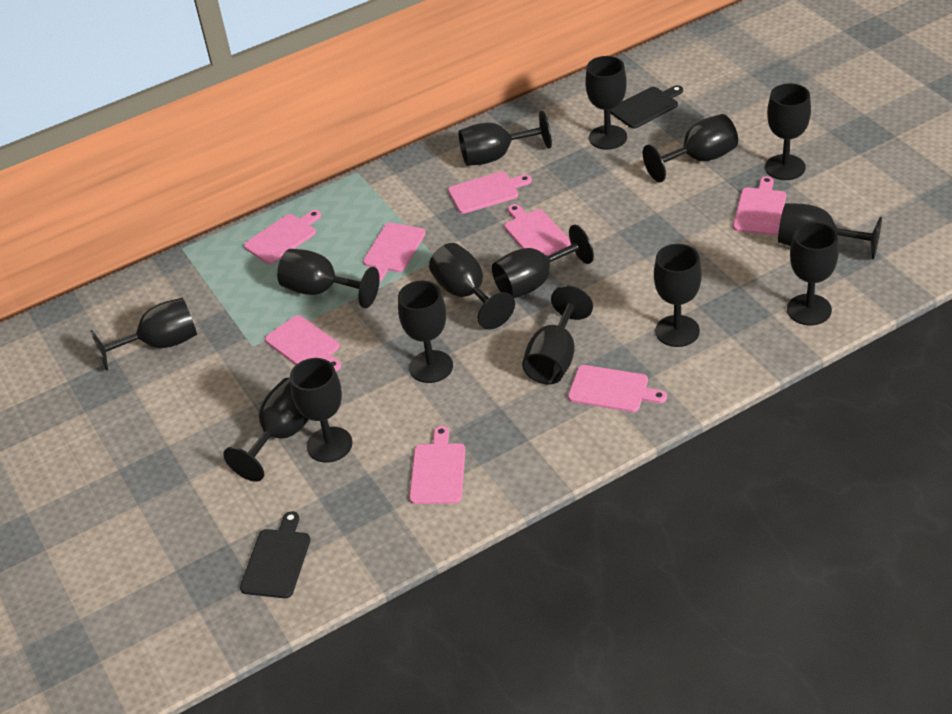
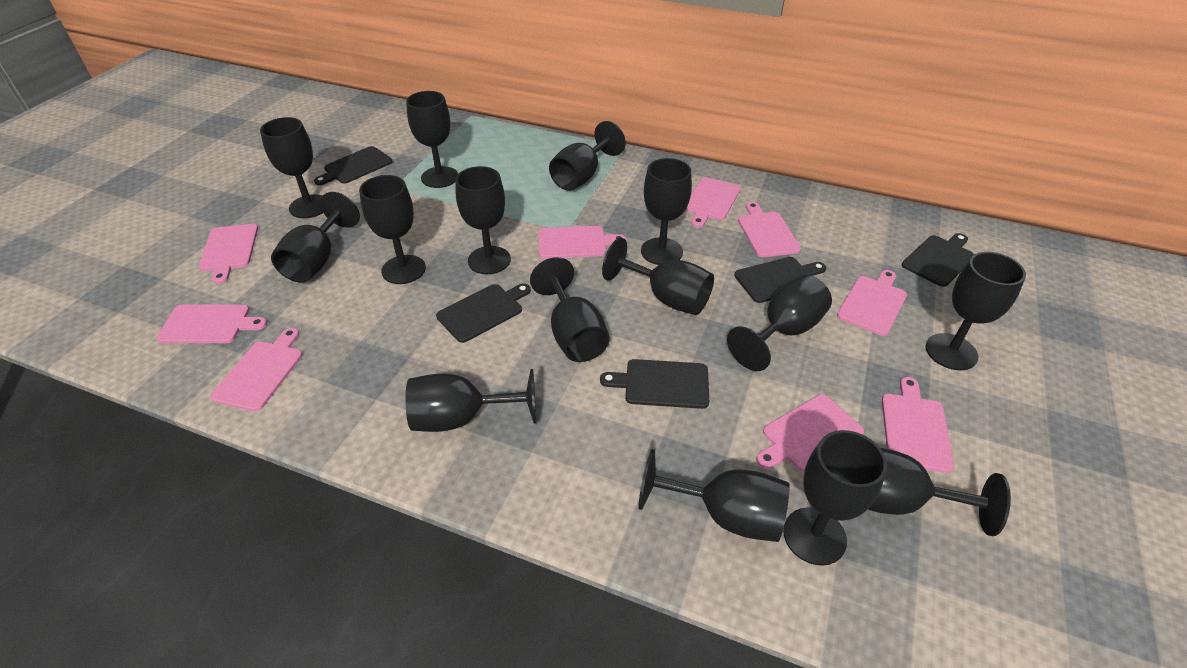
black cutting board: [240,511,311,598] [610,85,683,129] = 2 -> [314,146,393,185] [436,284,531,343] [600,359,709,409] [734,257,826,303] [902,233,974,287] = 5
pink cutting board: [244,210,321,264] [265,315,341,371] [363,223,426,282] [409,426,465,504] [448,172,532,214] [504,204,571,256] [568,365,667,412] [733,176,786,235] = 8 -> [157,305,267,343] [199,224,258,284] [210,328,302,411] [538,226,626,259] [685,177,740,227] [738,202,801,257] [756,394,864,471] [837,270,907,336] [882,377,954,473] = 9

